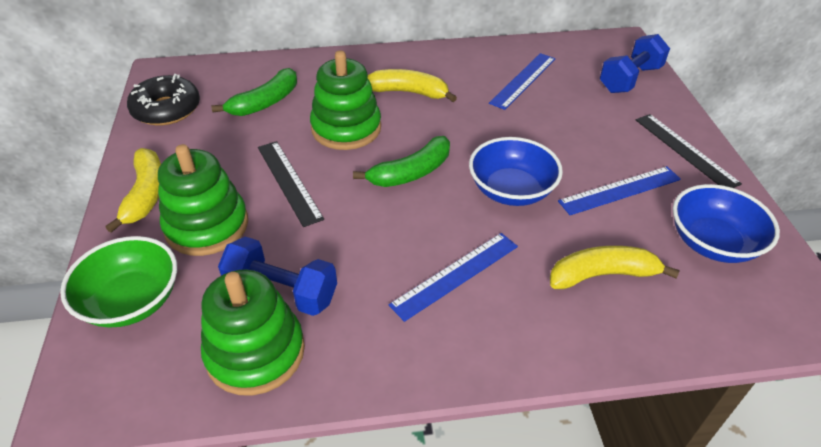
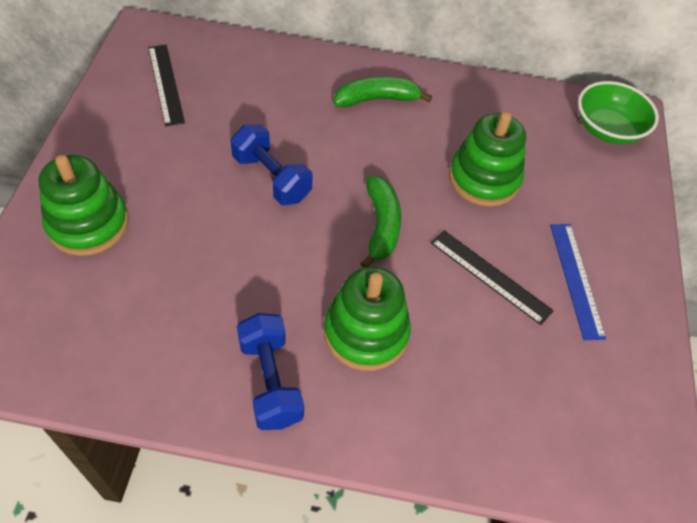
black donut: [127,74,200,126] = 1 -> none = 0
blue bowl: [469,137,563,206] [673,184,780,263] = 2 -> none = 0
blue ruler: [389,233,518,322] [489,53,555,110] [558,166,681,215] = 3 -> [550,224,606,340] = 1
yellow banana: [105,148,161,233] [367,69,457,102] [550,246,680,289] = 3 -> none = 0

